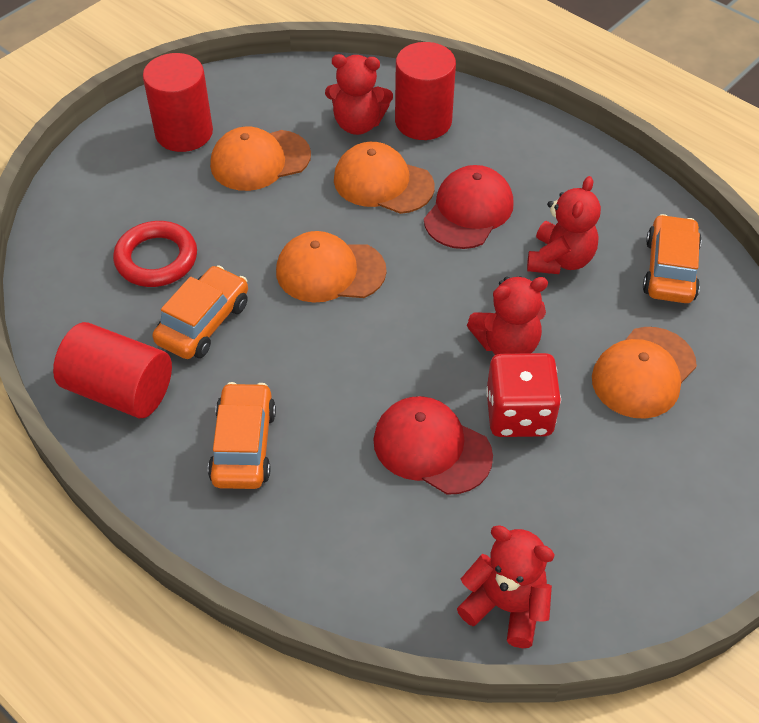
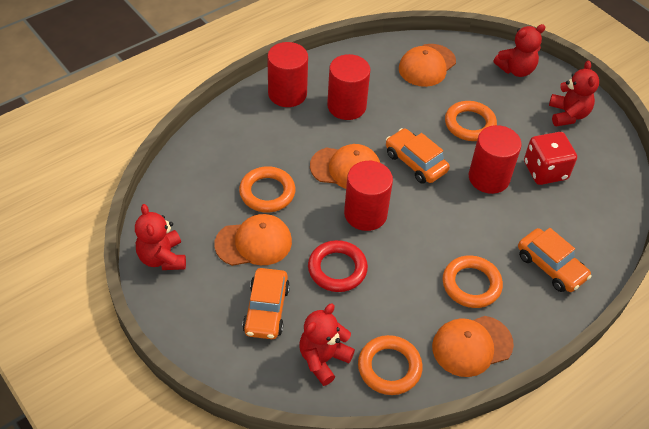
orange ring: none = 0 -> [239,166,295,212] [358,335,423,395] [442,255,503,308] [445,101,497,141] = 4
red cap: [373,396,493,495] [424,165,514,249] = 2 -> none = 0
red cylinder: [53,322,172,418] [143,53,213,152] [395,42,456,140] = 3 -> [267,42,308,107] [327,54,371,120] [344,161,393,231] [469,125,522,194] = 4

